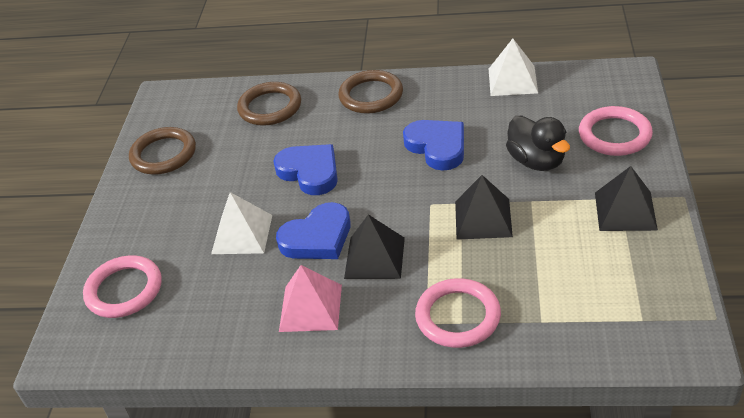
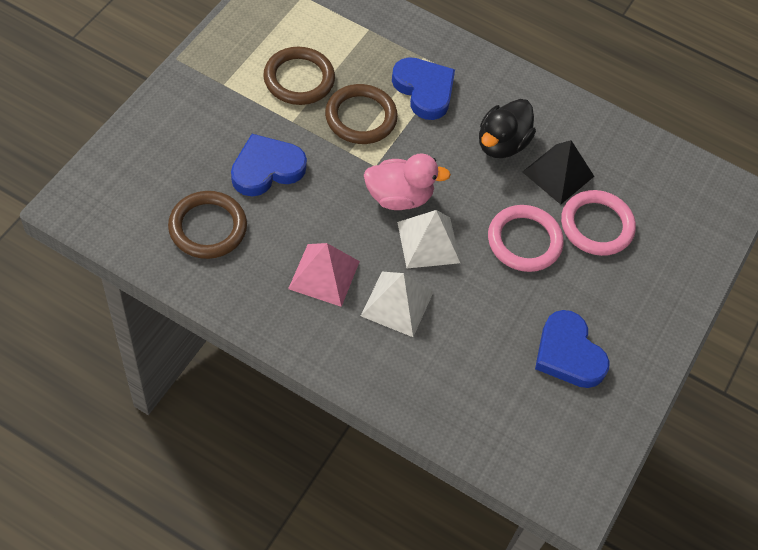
black pyramid: [344,214,405,279] [455,175,513,240] [595,166,658,231] = 3 -> [522,140,594,205] = 1
pink duck: none = 0 -> [364,153,451,210] = 1
pink ring: [83,255,162,318] [415,278,501,348] [579,106,653,156] = 3 -> [488,205,564,272] [561,190,636,256] = 2

